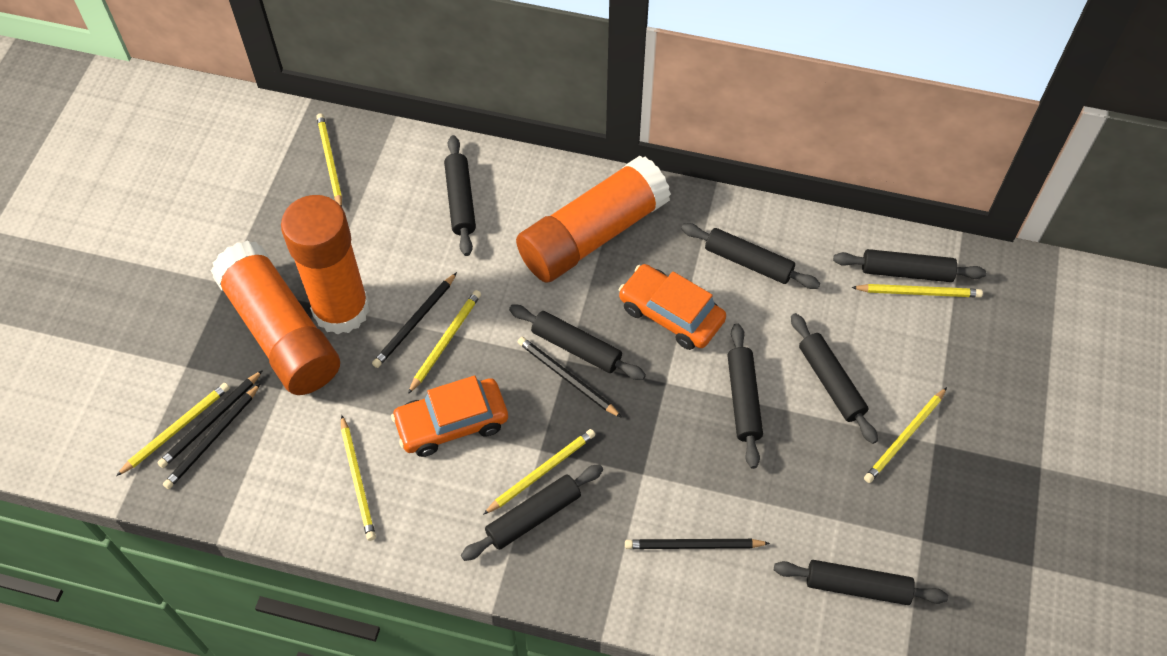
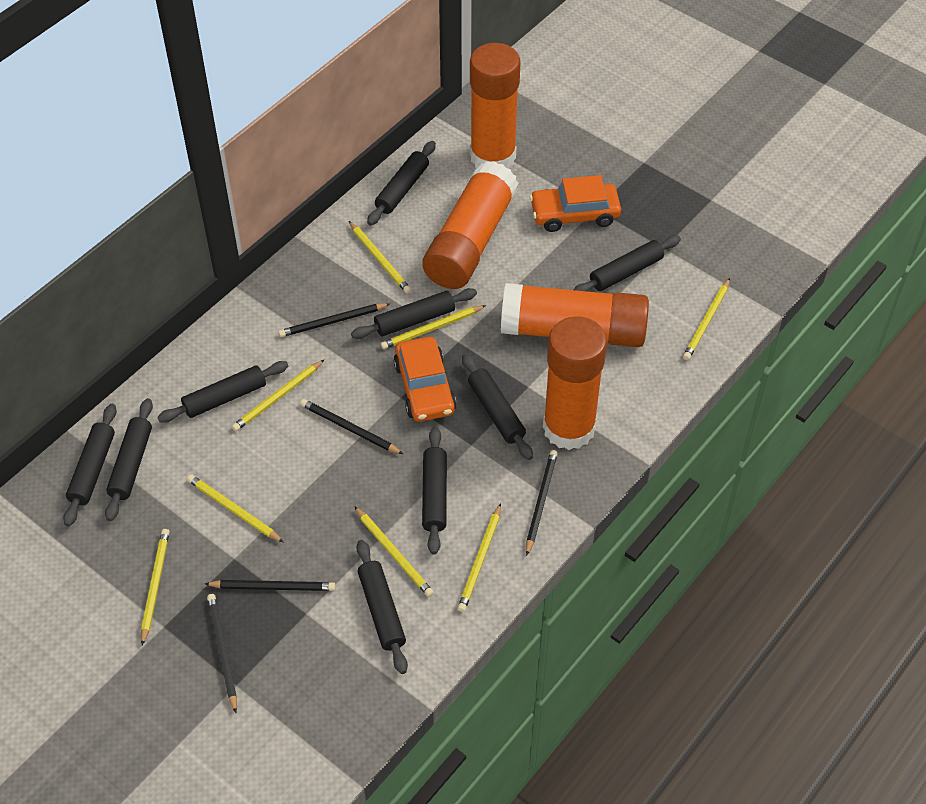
black rolling pin: [444,135,476,256] [461,464,603,561] [509,305,646,380] [681,223,820,289] [727,323,763,469] [774,560,948,605] [791,313,878,444] [833,249,986,282] = 8 -> [63,404,117,527] [105,398,153,521] [157,361,288,423] [351,288,477,339] [356,540,408,674] [367,141,436,225] [422,427,447,554] [462,354,533,460] [574,235,681,292] = 9
orange glue stick: [211,240,340,395] [281,195,370,335] [516,156,671,283] = 3 -> [422,161,519,289] [470,43,520,169] [501,283,649,347] [543,316,607,450] = 4
yellow pencil: [116,383,230,476] [316,113,342,207] [341,415,376,541] [408,290,481,394] [483,429,595,515] [851,284,983,297] [864,387,947,483] = 7 -> [141,529,170,645] [187,475,284,543] [232,360,324,431] [349,221,411,294] [354,506,434,597] [381,305,486,349] [458,503,501,612] [683,278,730,360] = 8

